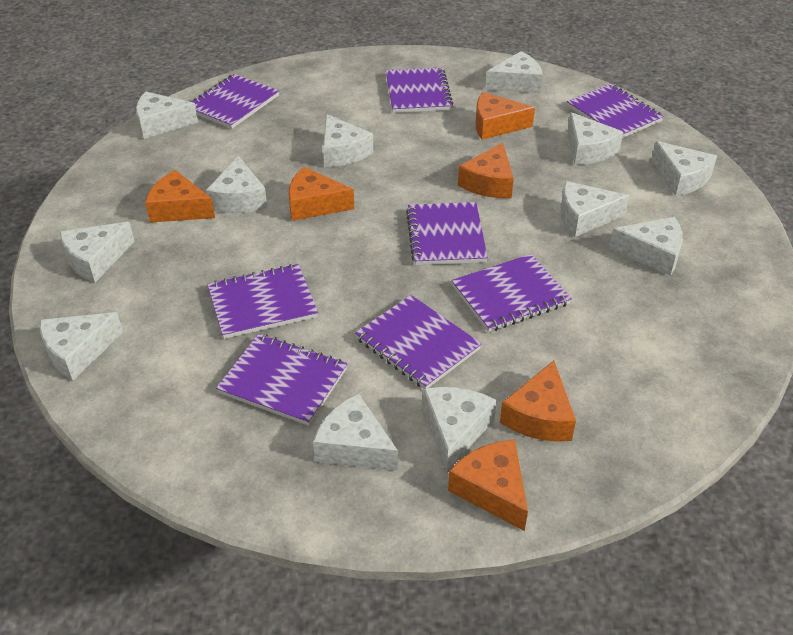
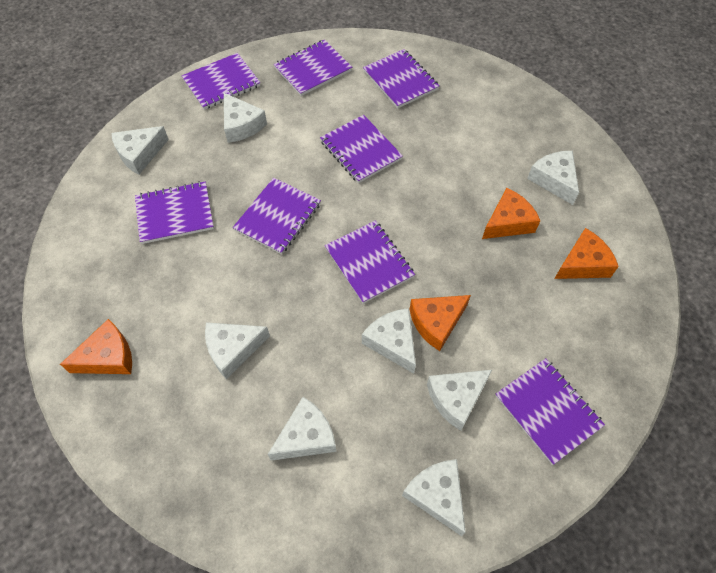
orange cheese: [145,170,215,223] [288,167,354,221] [448,440,528,531] [458,143,514,198] [476,92,535,140] [500,361,576,442] = 6 -> [60,319,132,374] [410,295,471,351] [482,188,540,239] [554,228,619,279] = 4
white cheese: [40,312,123,381] [60,222,135,283] [136,92,198,139] [206,156,267,213] [313,393,398,471] [323,114,373,167] [423,387,497,471] [485,51,542,93] [561,181,629,237] [567,112,623,165] [609,217,683,276] [651,141,717,196] = 12 -> [111,126,169,174] [205,322,270,379] [224,93,267,143] [268,397,336,461] [362,308,416,374] [402,459,466,536] [427,370,492,431] [527,151,579,205] = 8

